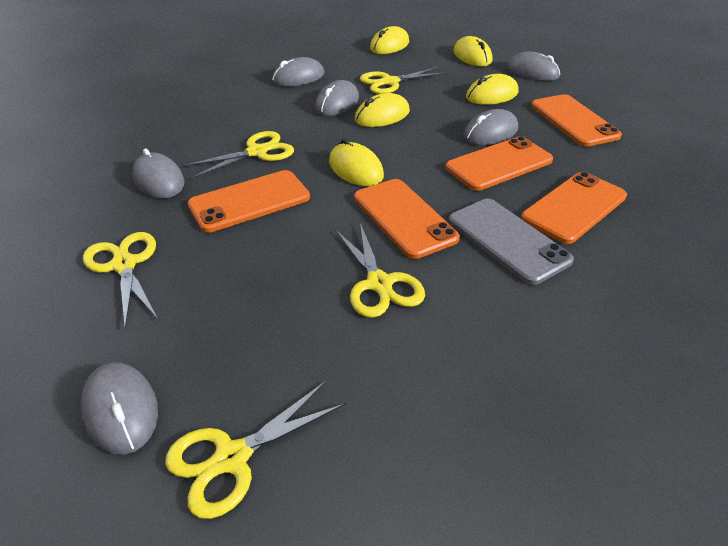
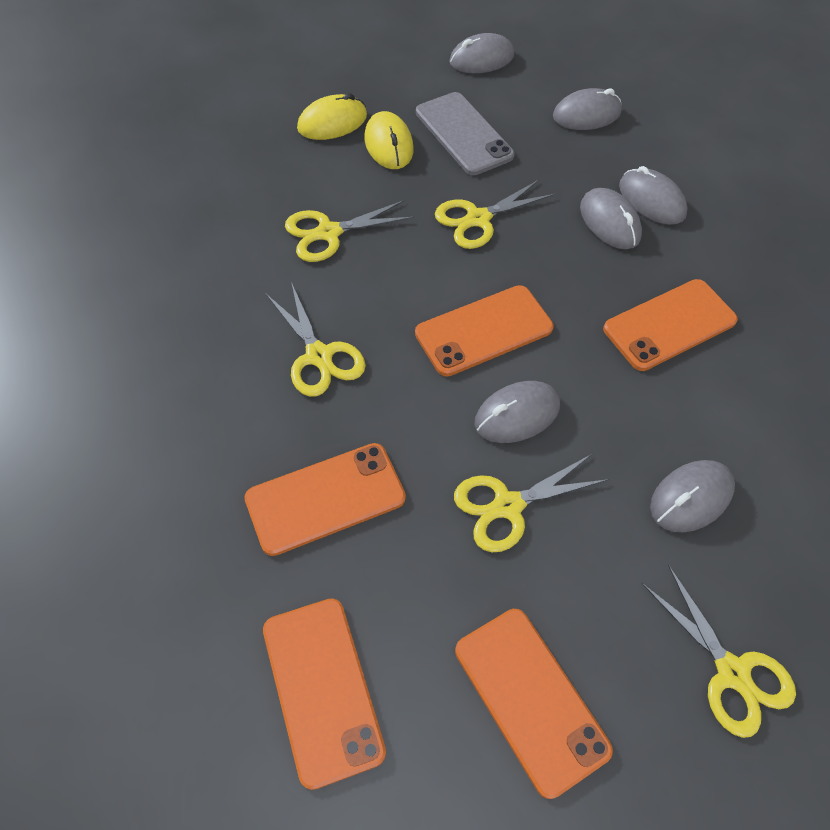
yellow mouse: [329,138,384,186] [355,93,410,127] [370,26,409,54] [453,36,493,66] [466,74,519,105] = 5 -> [297,93,367,140] [364,111,413,169] = 2

